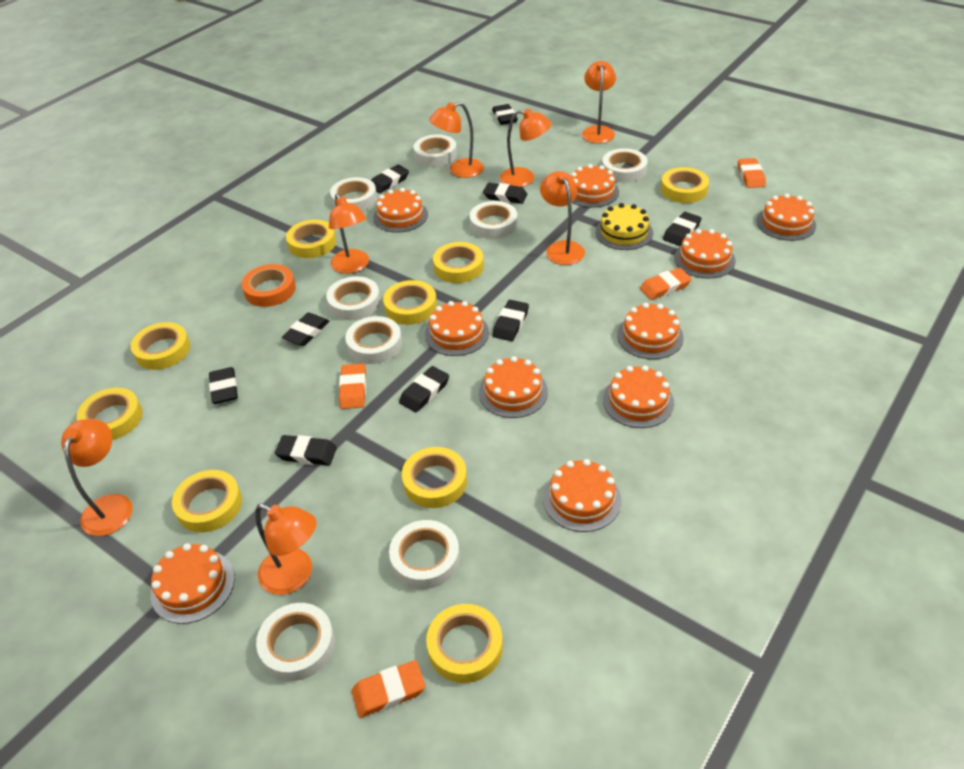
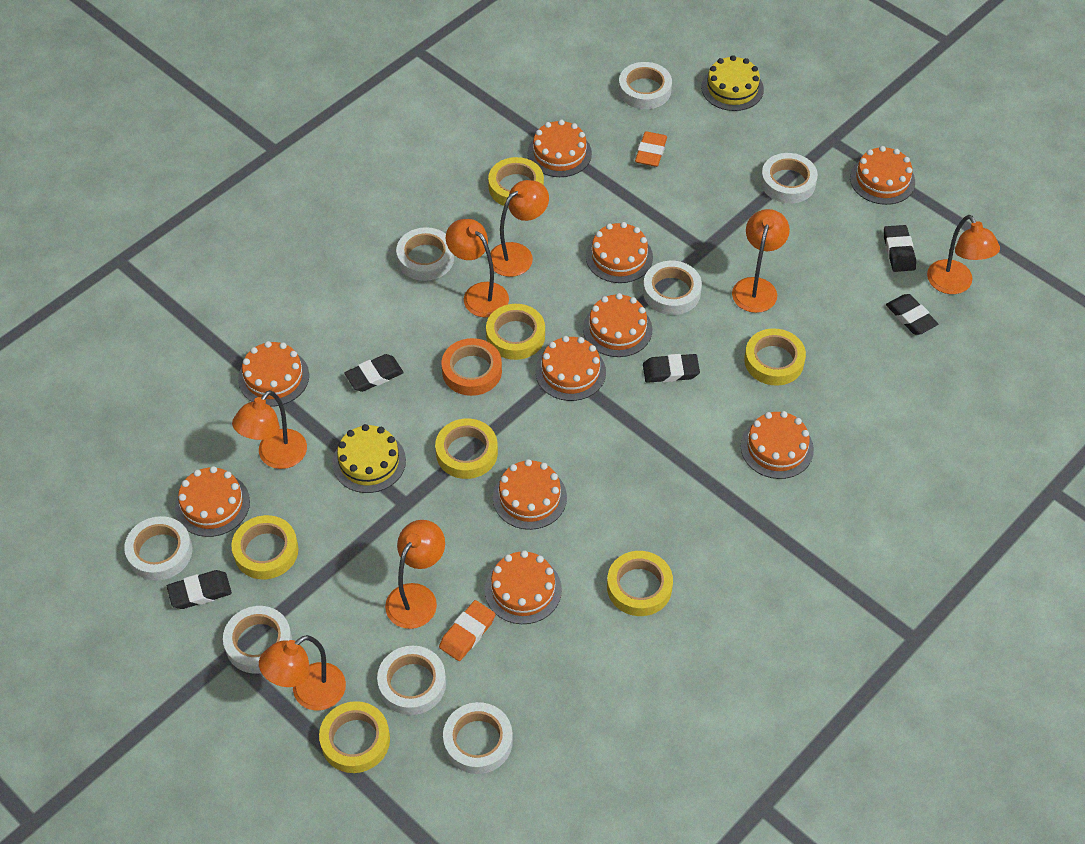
black eraser: [209,367,238,404] [275,435,337,466] [282,313,329,346] [371,165,409,193] [399,366,449,412] [483,183,527,204] [492,104,518,125] [492,300,529,341] [663,212,702,246] = 9 -> [167,570,232,609] [344,354,404,392] [643,354,700,383] [884,225,916,272] [886,294,938,335] = 5
orange eraser: [339,363,366,409] [352,660,425,718] [640,268,692,300] [738,158,766,188] = 4 -> [439,600,495,661] [635,131,667,167] = 2
yellow cake: [595,203,653,250] = 1 -> [332,424,406,493] [701,55,764,111] = 2
yellow tape: [77,388,143,440] [130,322,190,370] [172,470,242,533] [286,220,336,258] [383,280,437,325] [402,447,467,508] [426,604,503,683] [433,242,484,283] [661,167,709,203] = 9 -> [231,515,298,579] [319,701,390,773] [435,419,498,479] [486,304,545,360] [488,157,544,207] [607,551,673,616] [744,328,806,386] = 7

